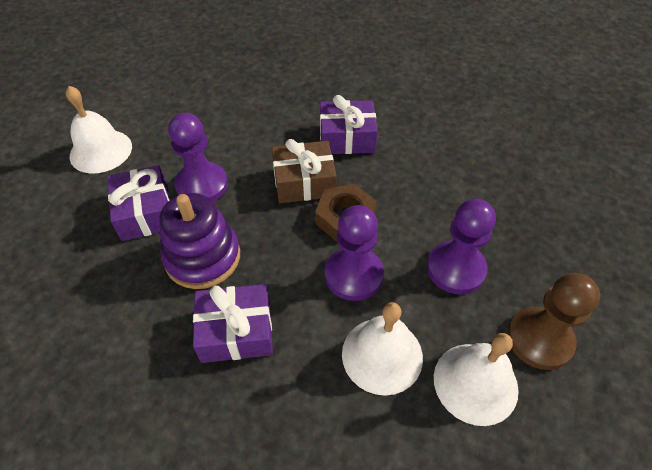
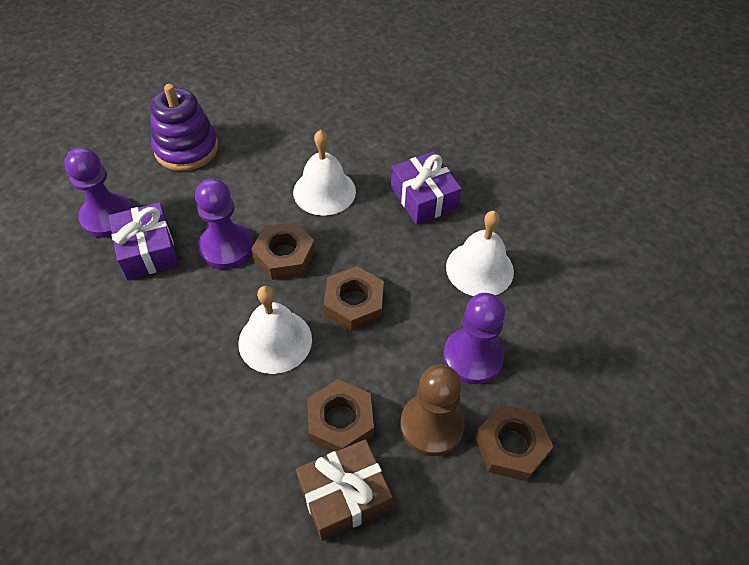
brown nut: [315,184,377,242] = 1 -> [251,222,315,280] [307,379,374,452] [324,266,384,331] [475,404,553,481] = 4
purple gift: [108,165,170,241] [193,284,273,363] [320,95,378,154] = 3 -> [109,202,178,280] [391,152,462,224] = 2

